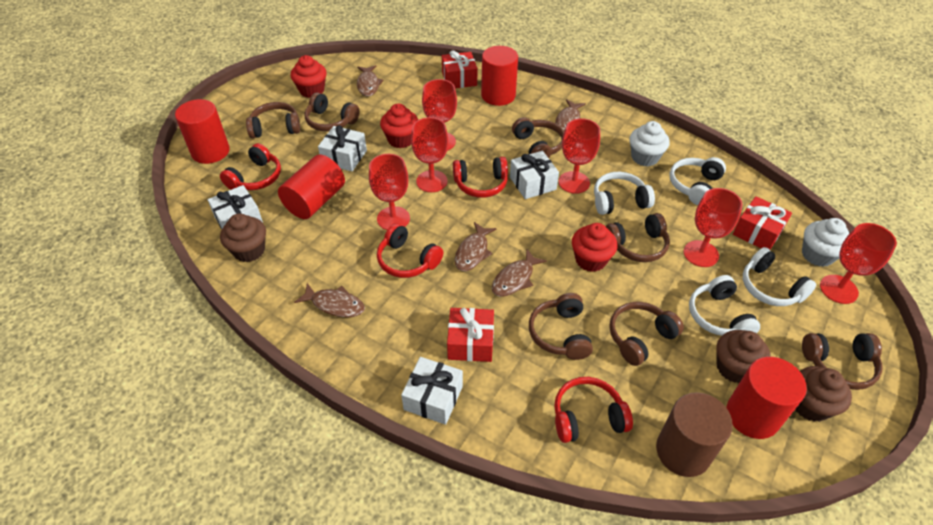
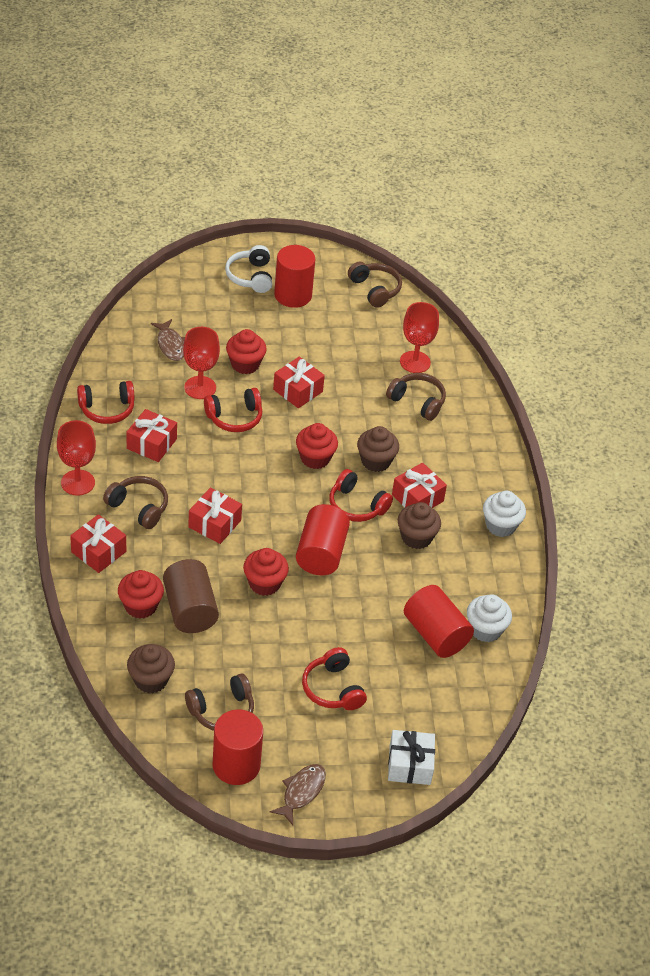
brown fish: [294,283,365,318] [357,65,384,97] [455,222,497,271] [492,249,547,297] [555,99,586,131] = 5 -> [151,319,185,361] [270,764,326,825] = 2
brown headphones: [246,102,300,138] [304,92,360,131] [512,117,564,158] [529,293,593,360] [605,213,670,262] [609,302,684,366] [802,333,882,390] = 7 -> [103,476,168,529] [185,674,254,731] [348,262,402,308] [386,373,446,421] = 4
red cupcake: [291,55,326,98] [380,104,418,148] [572,223,618,272] = 3 -> [118,570,164,619] [226,329,267,374] [243,548,289,596] [296,423,338,469] = 4
red gift: [442,50,477,88] [447,308,494,362] [733,196,792,249] = 3 -> [70,514,126,573] [126,409,177,462] [188,487,242,544] [273,357,325,408] [392,463,447,508] = 5
red goblet: [369,154,410,230] [411,117,448,192] [422,79,457,151] [559,118,600,194] [684,188,742,267] [820,223,897,304] = 6 -> [57,420,96,496] [183,327,220,399] [400,302,439,373] = 3
white gift: [208,185,263,229] [318,125,367,171] [401,357,463,425] [510,151,559,199] = 4 -> [388,730,435,785] = 1
white headphones: [594,172,655,215] [670,157,726,205] [689,275,760,336] [743,247,816,306] = 4 -> [225,245,272,293] = 1

